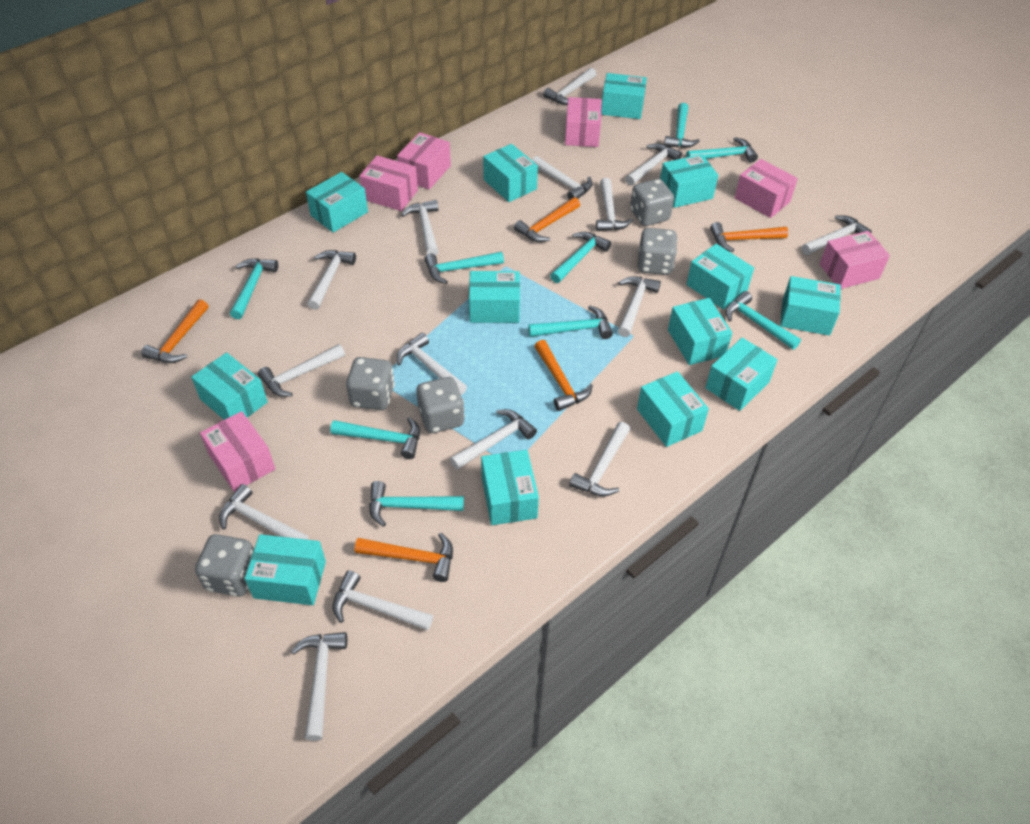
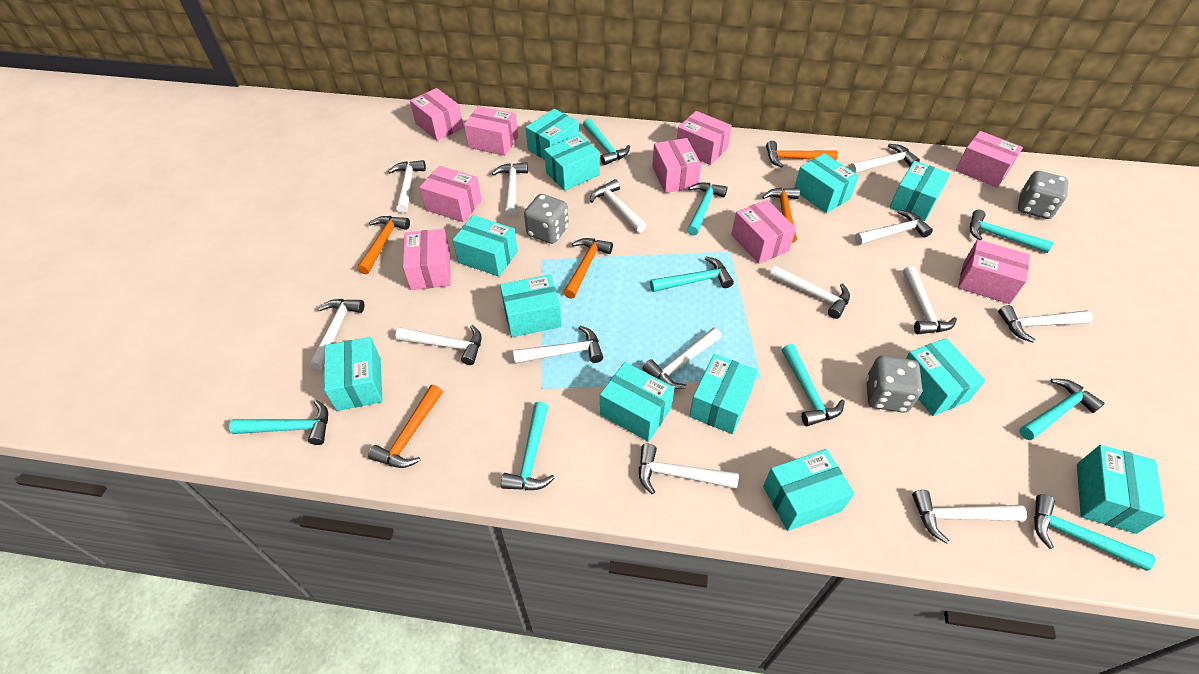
grey dice: [195,534,254,597] [346,357,395,410] [416,377,465,433] [630,179,674,226] [638,228,678,275] = 5 -> [524,194,569,244] [866,356,923,413] [1018,171,1068,219] = 3
pink box: [200,411,275,492] [359,155,418,211] [397,132,451,189] [565,97,602,147] [735,159,798,218] [819,231,890,289] = 6 -> [403,229,451,290] [410,88,464,141] [419,166,482,222] [464,106,518,156] [652,138,701,193] [677,111,732,165] [731,200,796,264] [955,131,1023,188] [958,240,1030,304] = 9
turquoise box: [191,352,268,420] [245,534,326,605] [306,172,368,233] [469,271,520,323] [481,450,539,525] [483,144,538,202] [601,73,647,119] [637,371,709,447] [660,154,718,208] [668,298,732,365] [686,244,754,310] [705,338,777,411] [780,276,841,336] = 13 -> [324,337,382,411] [453,215,518,277] [500,274,562,337] [525,109,579,160] [544,134,600,191] [600,362,675,442] [689,354,758,434] [763,449,854,531] [794,153,859,213] [890,161,950,221] [906,338,985,416] [1077,445,1165,534] = 12
white hammer: [219,484,308,540] [258,344,345,397] [291,632,347,741] [308,250,356,310] [332,570,433,631] [397,333,467,395] [402,200,438,255] [450,409,537,470] [532,156,593,200] [543,68,596,105] [569,422,630,496] [596,178,633,232] [618,276,661,337] [625,143,682,186] [802,215,872,255] = 15 -> [309,299,364,370] [388,160,426,213] [396,325,482,365] [492,162,528,215] [513,326,603,364] [590,179,647,233] [639,444,739,495] [643,327,722,389] [769,265,850,319] [849,144,920,173] [855,210,933,245] [903,266,957,334] [912,490,1027,544] [998,305,1093,343] = 14

